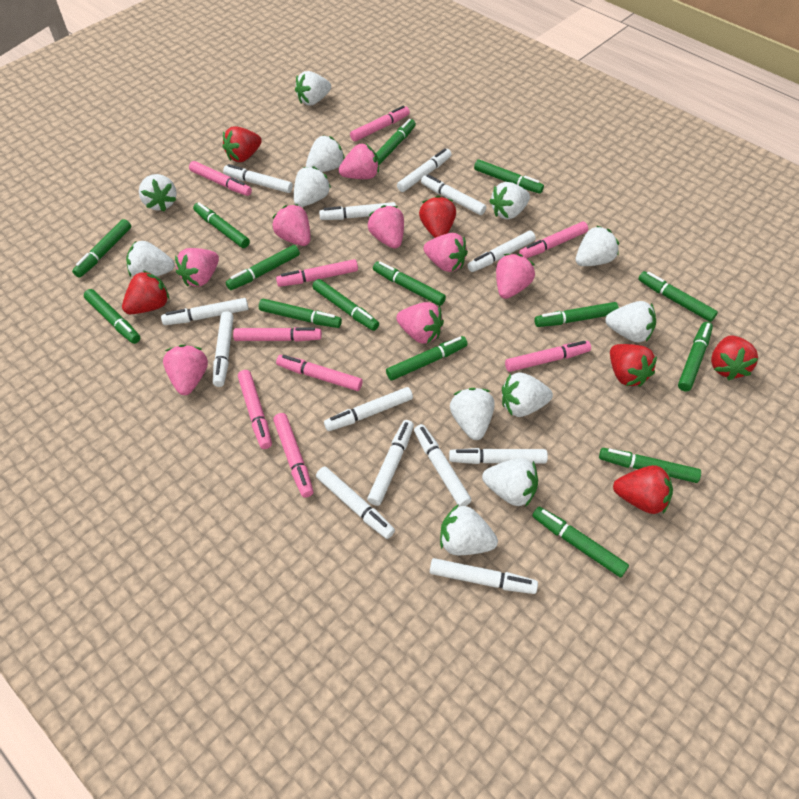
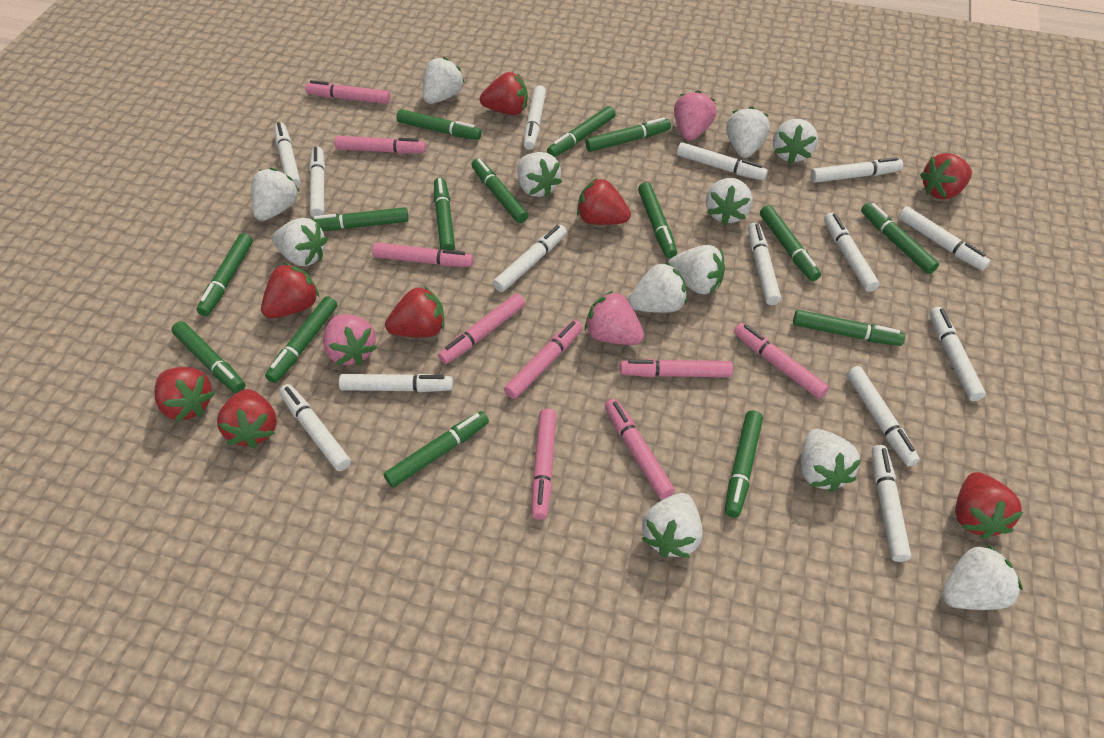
pink strawberry: [163,345,208,395] [175,248,219,287] [272,204,311,246] [339,143,379,179] [368,205,404,249] [396,302,444,343] [423,233,468,272] [496,254,535,299] = 8 -> [323,314,377,366] [585,290,644,345] [674,90,716,141] = 3
red strawberry: [122,271,169,314] [222,126,262,162] [419,196,456,238] [610,344,657,387] [613,465,673,514] [711,336,758,380] = 6 -> [154,367,215,422] [217,389,277,448] [261,263,319,319] [385,286,444,337] [480,72,528,115] [577,178,631,225] [920,153,972,199] [955,472,1023,539] = 8
white marker: [161,298,249,325] [213,311,234,387] [223,164,293,193] [316,466,395,539] [319,202,396,220] [324,387,413,431] [367,420,414,506] [397,148,451,192] [414,424,472,507] [421,175,486,215] [430,558,538,594] [449,448,548,464] [467,231,536,272] = 13 -> [274,122,301,187] [279,384,351,471] [309,147,325,217] [339,374,453,392] [493,225,567,292] [524,85,546,150] [677,142,768,181] [748,222,781,305] [811,157,903,183] [824,212,879,292] [847,366,920,466] [872,445,911,562] [898,206,991,271] [929,307,986,401] = 14

